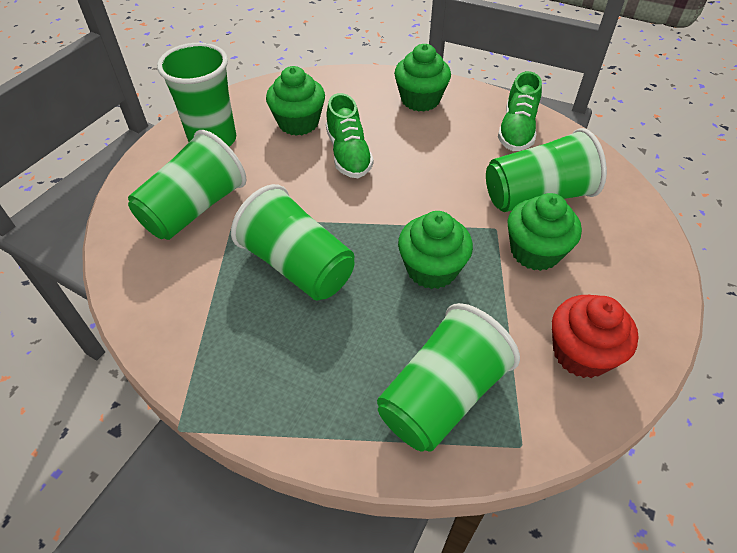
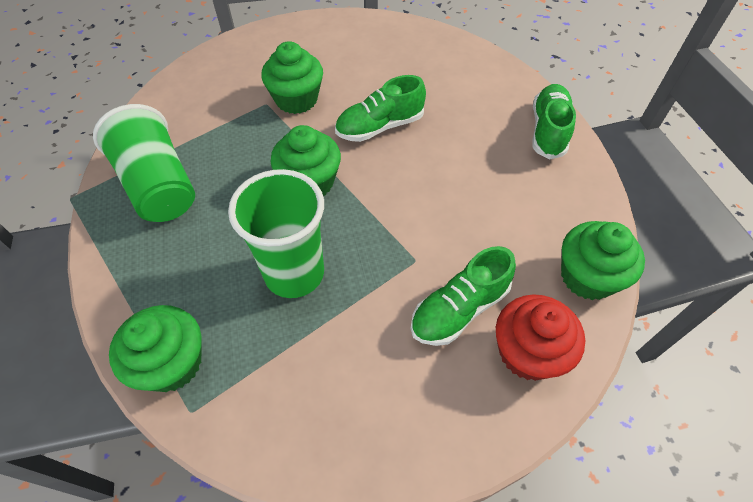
green cup: [128,130,246,240] [157,43,236,147] [231,184,355,300] [377,303,520,451] [486,128,607,212] = 5 -> [93,104,195,222] [228,169,324,298] = 2
green shoe: [326,93,374,178] [498,71,542,151] = 2 -> [335,75,426,142] [411,246,516,346] [532,84,576,160] = 3

